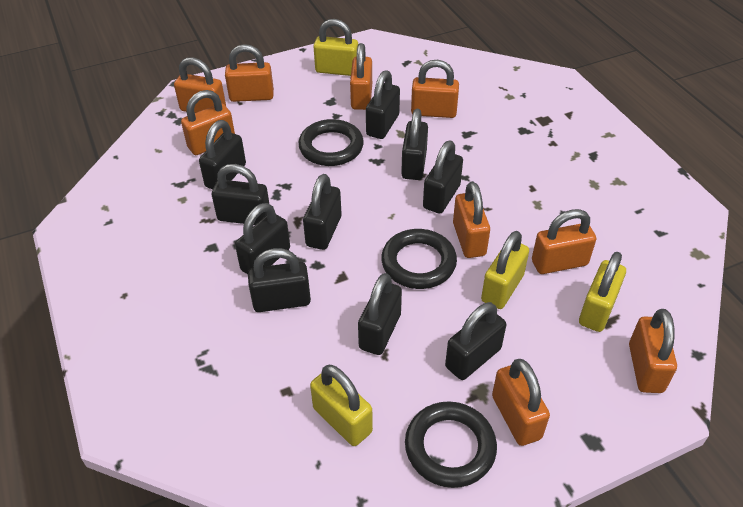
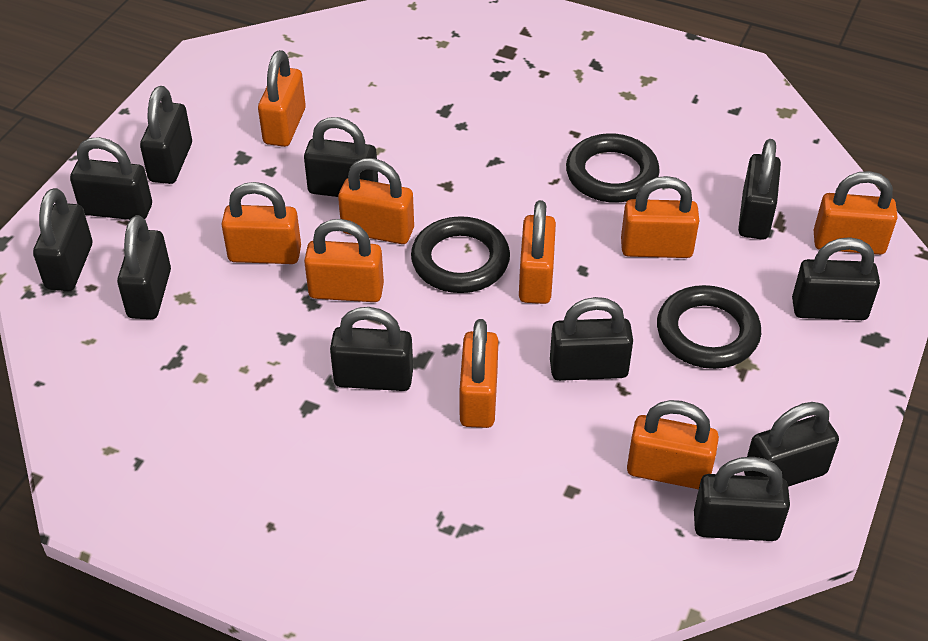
black padlock: [199,120,246,189] [212,164,269,225] [235,203,290,274] [248,248,311,312] [303,174,342,250] [358,273,402,355] [366,70,400,139] [401,109,428,180] [423,140,463,214] [445,302,506,380] = 10 -> [33,188,92,291] [70,137,152,220] [117,215,171,319] [140,86,192,184] [304,117,378,197] [330,307,413,391] [550,297,633,381] [694,457,790,541] [738,139,781,240] [744,402,839,487] [792,237,880,320] = 11
yellow padlock: [310,365,373,446] [313,19,358,76] [481,231,529,309] [579,252,626,332] = 4 -> none = 0

